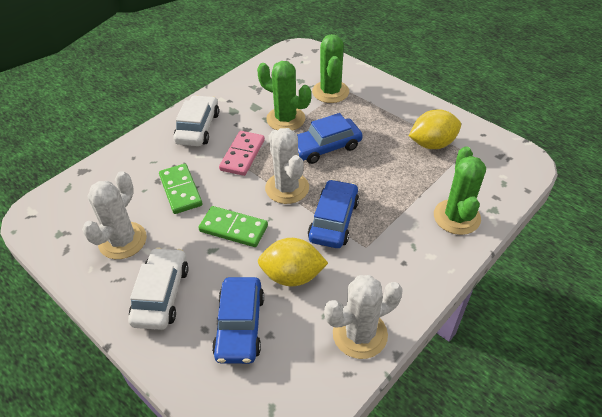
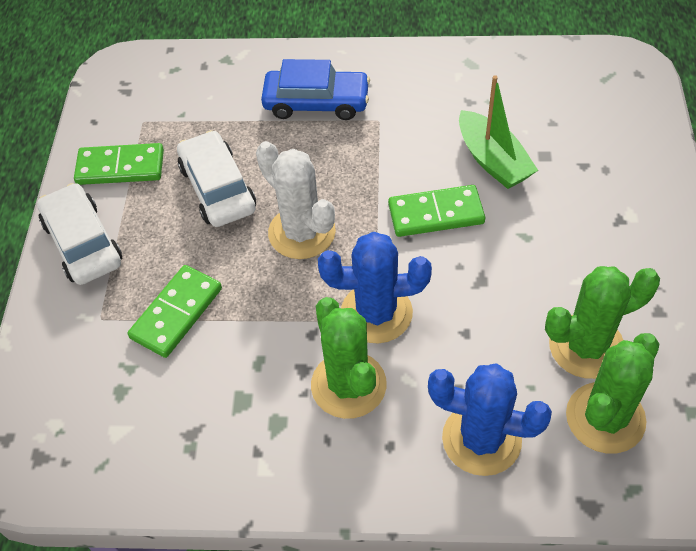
blue cactus: none = 0 -> [318,232,432,344] [428,363,552,476] = 2
blue car: [212,277,264,364] [297,113,363,164] [308,179,359,248] = 3 -> [261,59,370,120] = 1
green boat: none = 0 -> [459,75,538,189] = 1
green domino: [159,164,202,214] [198,206,268,247] = 2 -> [74,143,164,185] [128,265,222,358] [388,185,485,237] = 3
pink domino: [219,131,265,176] = 1 -> none = 0
white cactus: [82,171,147,259] [265,128,309,204] [324,275,403,359] = 3 -> [256,141,336,259] = 1
yellow lemon: [258,238,328,286] [409,109,461,149] = 2 -> none = 0

